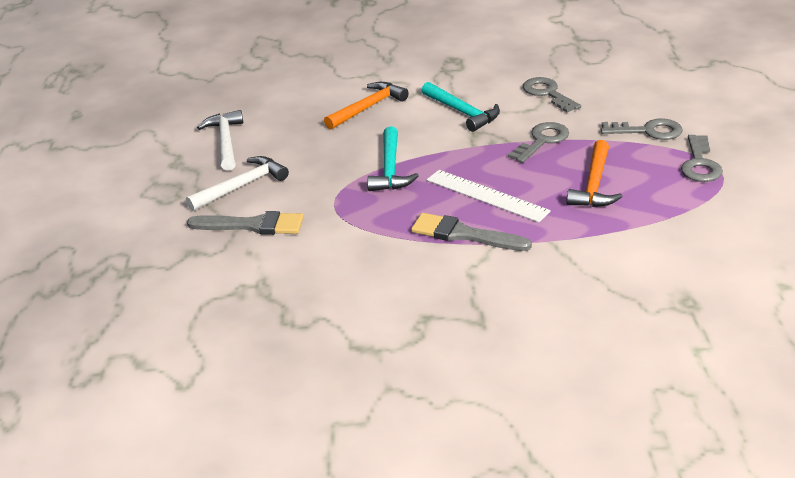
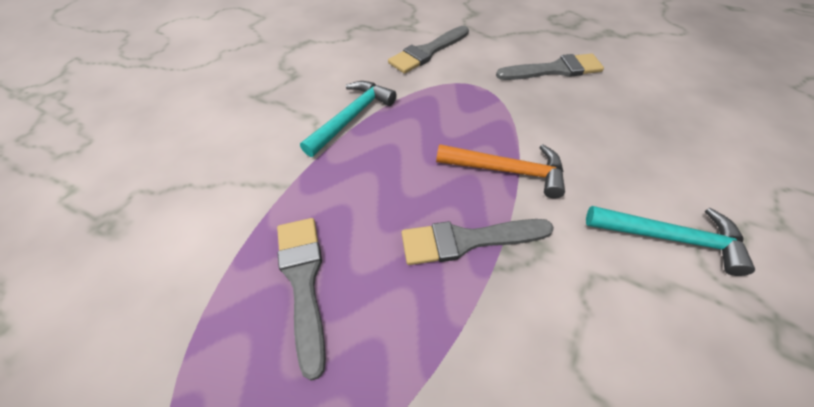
grey brush: [187,211,304,235] [411,213,532,251] = 2 -> [277,218,326,381] [388,26,469,74] [402,219,554,265] [496,53,604,80] = 4
grey key: [508,122,569,163] [523,77,581,112] [601,118,682,140] [681,135,723,182] = 4 -> none = 0
orange hammer: [324,82,409,130] [567,140,623,207] = 2 -> [436,144,565,199] = 1
white hammer: [186,156,289,211] [197,110,243,171] = 2 -> none = 0
white ruler: [427,170,551,222] = 1 -> none = 0

